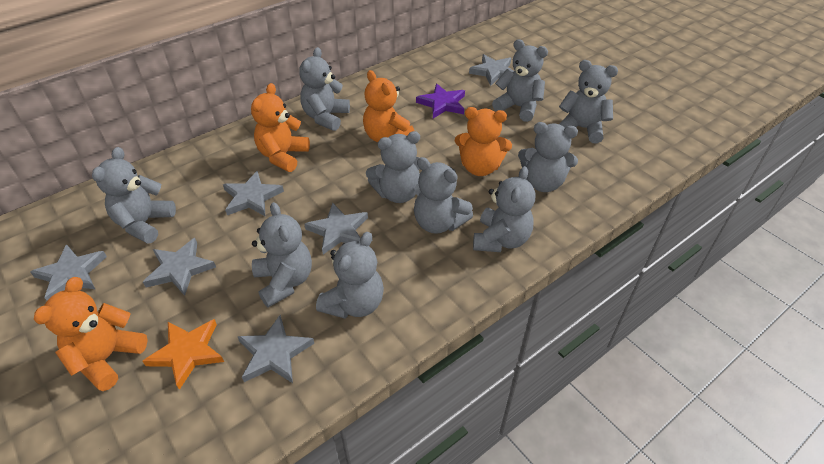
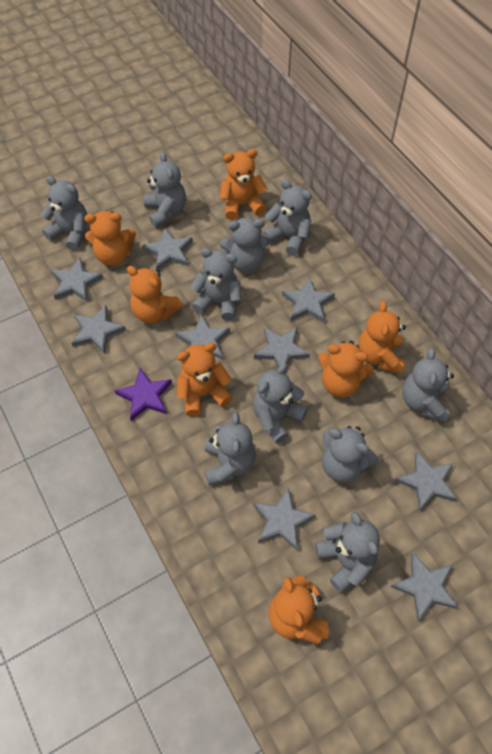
grey star: [30,244,107,301] [143,238,216,296] [223,171,284,216] [237,315,314,383] [304,203,368,254] [469,54,514,86] = 6 -> [51,258,103,302] [72,305,126,354] [142,228,193,270] [175,314,230,360] [254,327,310,368] [254,488,316,550] [282,277,335,323] [391,553,458,621] [395,451,457,511] = 9
orange star: [143,319,224,390] = 1 -> none = 0
orange teddy bear: [34,277,147,391] [251,83,310,172] [363,70,414,142] [455,107,512,176] = 4 -> [85,211,136,266] [127,266,183,323] [177,343,232,417] [220,149,267,220] [269,575,328,644] [318,341,374,398] [358,301,406,374] = 7

